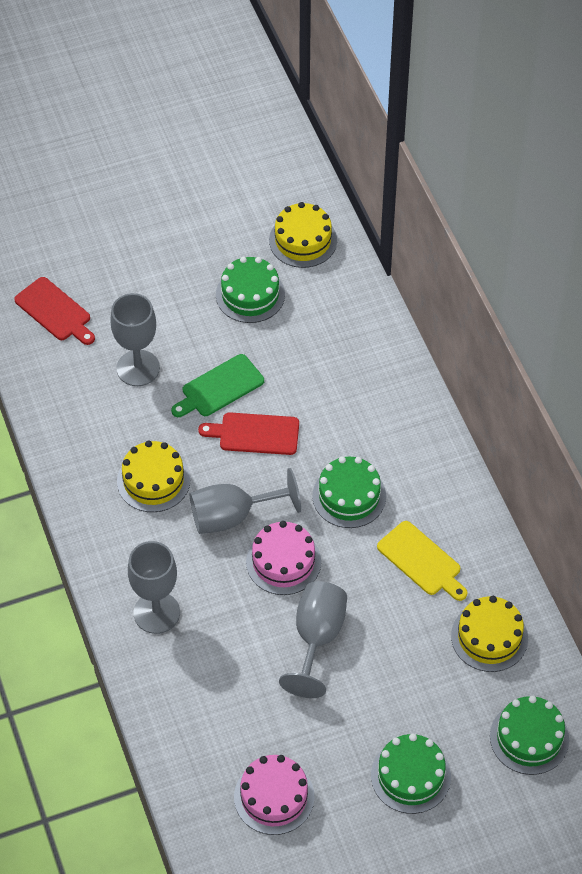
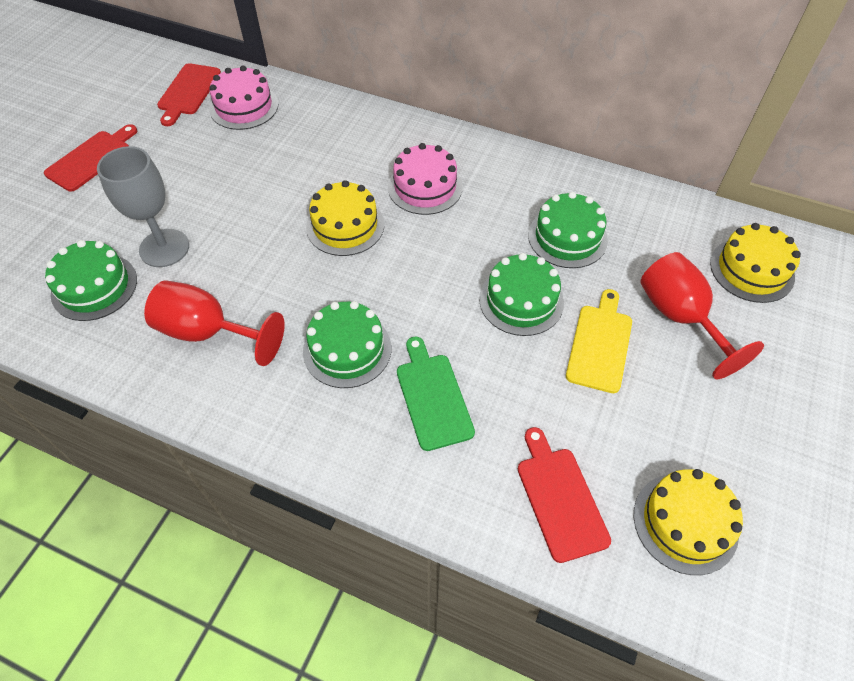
grey goblet: [110,293,160,386] [128,541,180,634] [190,468,301,534] [279,581,347,698] = 4 -> [97,146,189,267] = 1
red cutting board: [14,277,95,345] [198,412,299,455] = 2 -> [44,124,137,192] [157,63,221,126] [518,427,611,563] = 3
red goblet: none = 0 -> [144,280,285,366] [640,252,764,379] = 2

